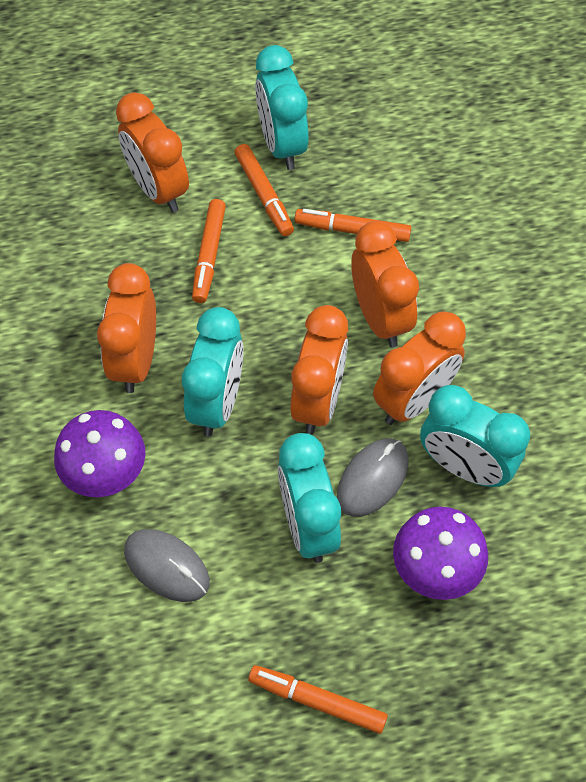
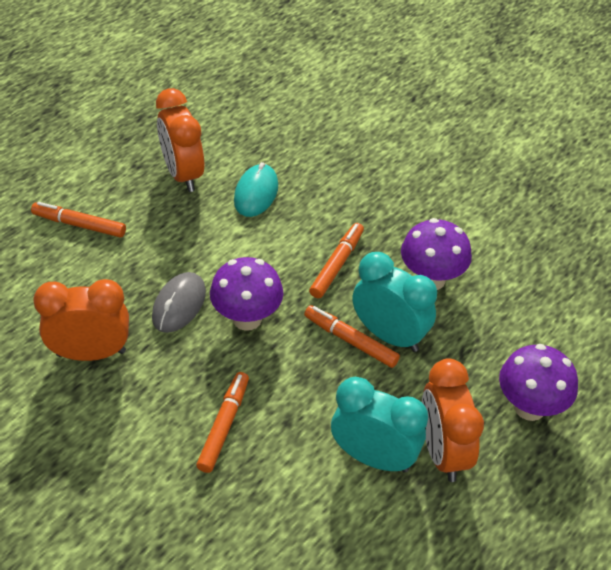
grey mouse: [124,529,210,602] [337,438,409,517] = 2 -> [152,272,206,333] = 1
orange clock: [97,263,156,393] [116,92,189,213] [290,305,348,434] [351,221,419,347] [373,311,466,425] = 5 -> [33,279,129,361] [156,88,204,192] [422,358,484,482] = 3
purple mushroom: [54,410,145,497] [393,507,488,600] = 2 -> [210,257,283,331] [401,218,472,290] [499,344,578,421] = 3
turquoise clock: [182,307,243,436] [255,45,309,170] [278,433,341,563] [420,385,530,487] = 4 -> [331,377,428,472] [352,252,437,352] = 2
turquoise mouse: none = 0 -> [234,162,278,217] = 1

